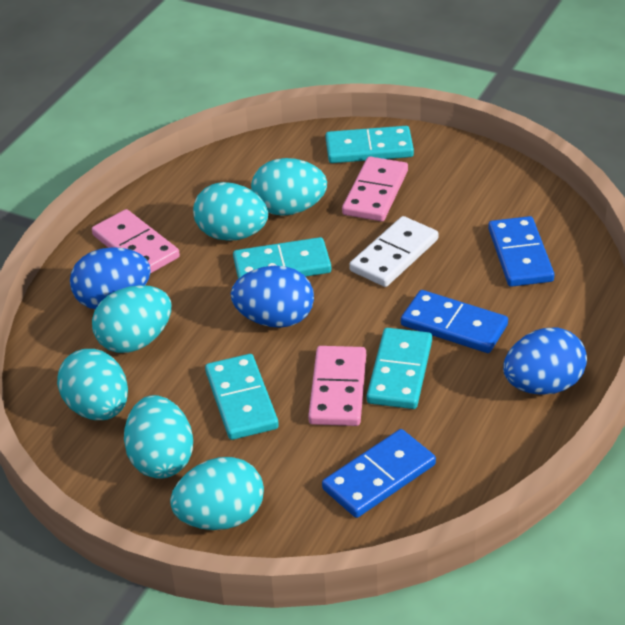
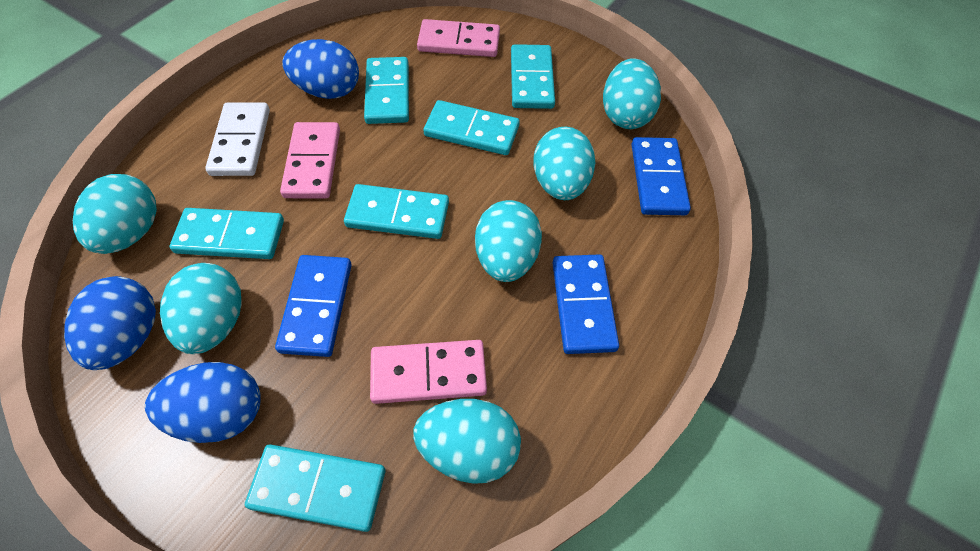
turquoise domino: [205,354,279,440] [233,237,331,279] [326,126,414,163] [367,328,432,409] = 4 -> [169,208,284,259] [245,444,385,532] [344,184,449,239] [364,57,409,124] [424,100,520,155] [511,44,555,109] = 6

